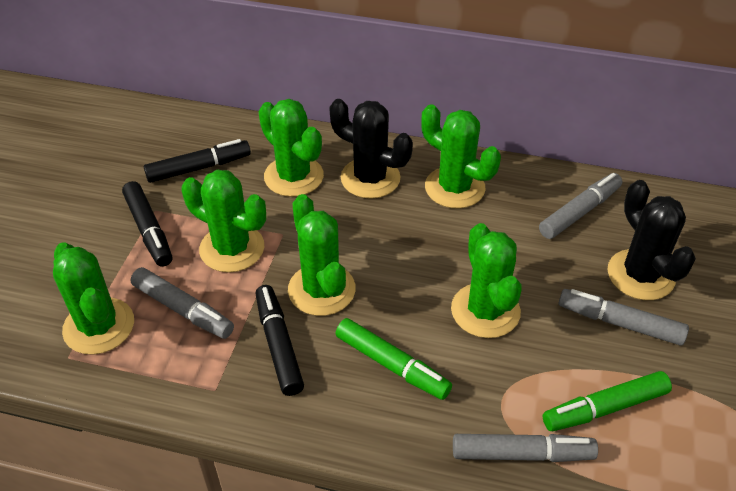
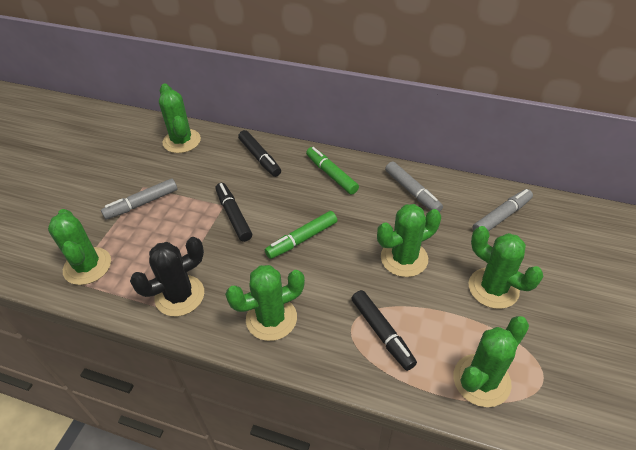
black cactus: [329,99,413,199] [607,180,696,300] = 2 -> [130,237,204,317] = 1
grey marker: [131,267,234,339] [453,434,598,462] [539,173,622,239] [559,289,689,345] = 4 -> [101,179,177,219] [385,161,443,212] [473,189,533,231] = 3

